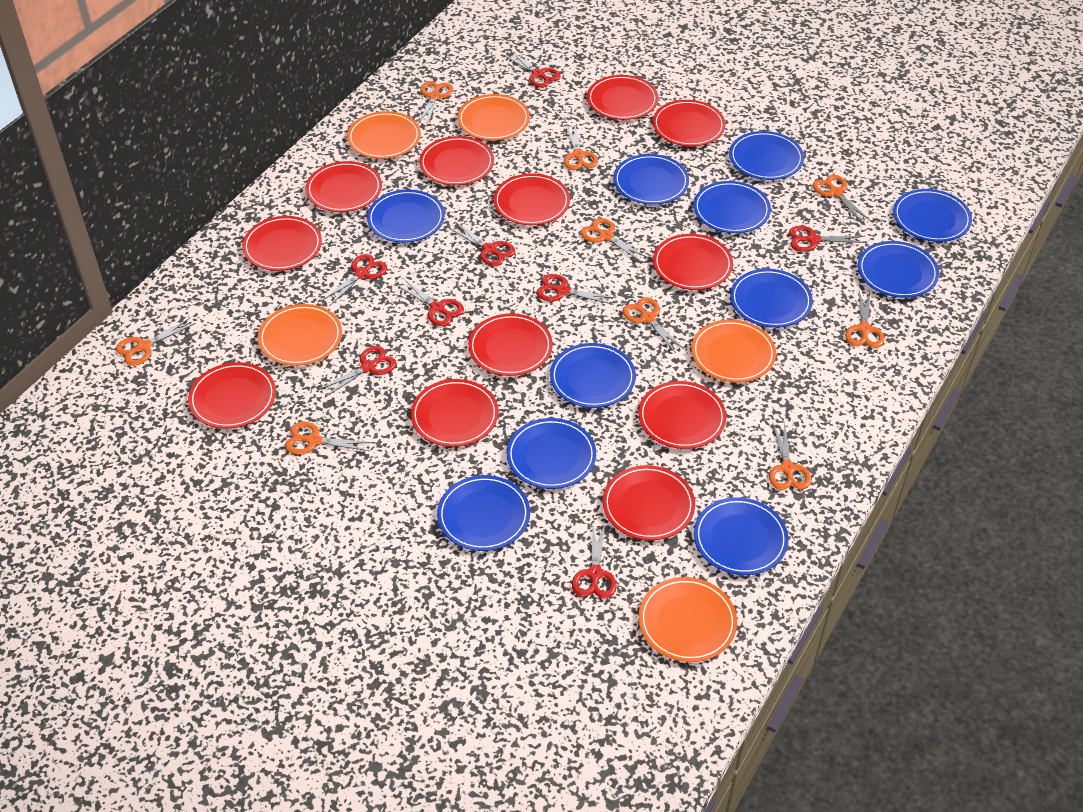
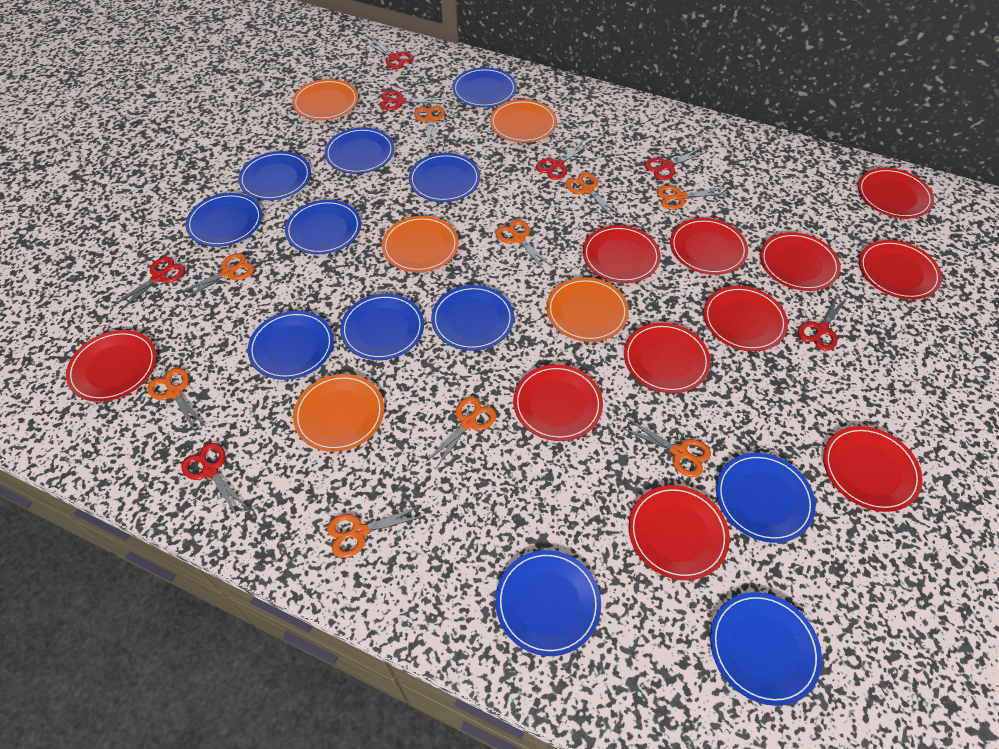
blue plate: [367,190,445,243] [437,475,530,551] [506,418,596,489] [550,343,636,408] [613,154,689,205] [693,181,771,233] [694,497,789,575] [729,131,804,180] [730,269,813,328] [858,241,939,298] [893,189,972,242] = 11 -> [186,193,262,247] [238,151,311,200] [248,311,334,380] [285,200,361,254] [325,128,394,174] [340,294,424,360] [409,153,480,202] [431,285,514,351] [452,68,517,107] [495,550,601,656] [710,592,822,706] [716,453,816,543] = 12
red plate: [188,362,276,429] [242,216,322,271] [306,161,382,212] [411,379,499,447] [419,136,494,185] [468,313,553,376] [493,173,570,225] [587,75,658,120] [603,465,695,540] [638,381,727,449] [653,100,726,146] [653,234,733,290] = 12 -> [66,330,157,402] [513,365,603,441] [583,225,661,283] [624,323,711,393] [628,485,730,580] [670,218,748,275] [703,286,788,351] [760,232,841,291] [823,426,923,512] [858,168,934,219] [859,240,942,300] = 11
red scissors: [318,346,396,397] [321,254,387,305] [397,278,464,326] [449,222,515,266] [504,51,561,88] [536,274,616,305] [572,524,617,599] [789,226,866,252] = 8 -> [112,257,185,312] [181,443,248,516] [365,38,414,69] [380,91,443,110] [536,140,591,180] [644,148,707,180] [798,293,848,351] = 7

